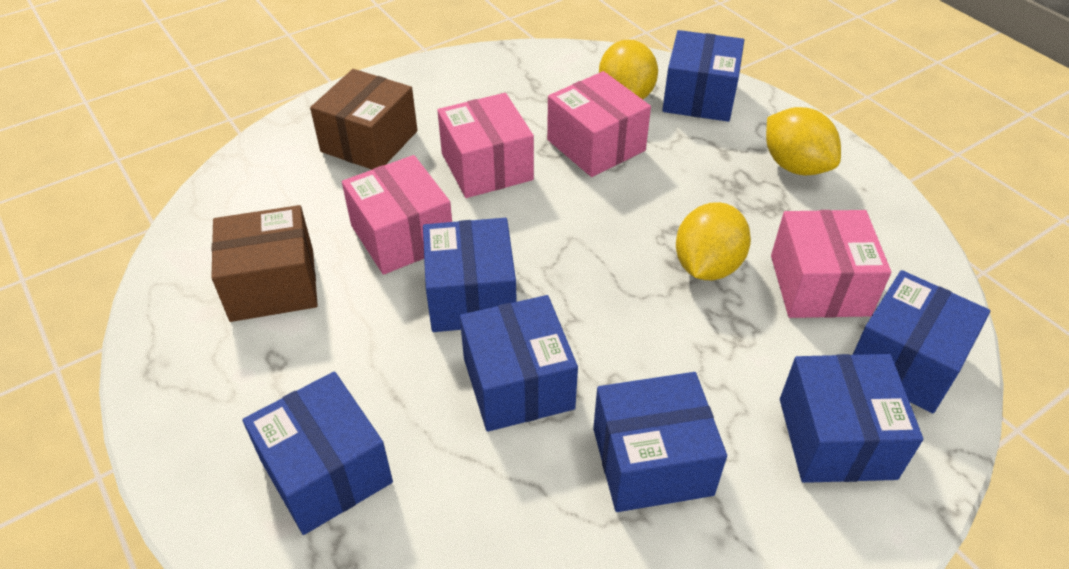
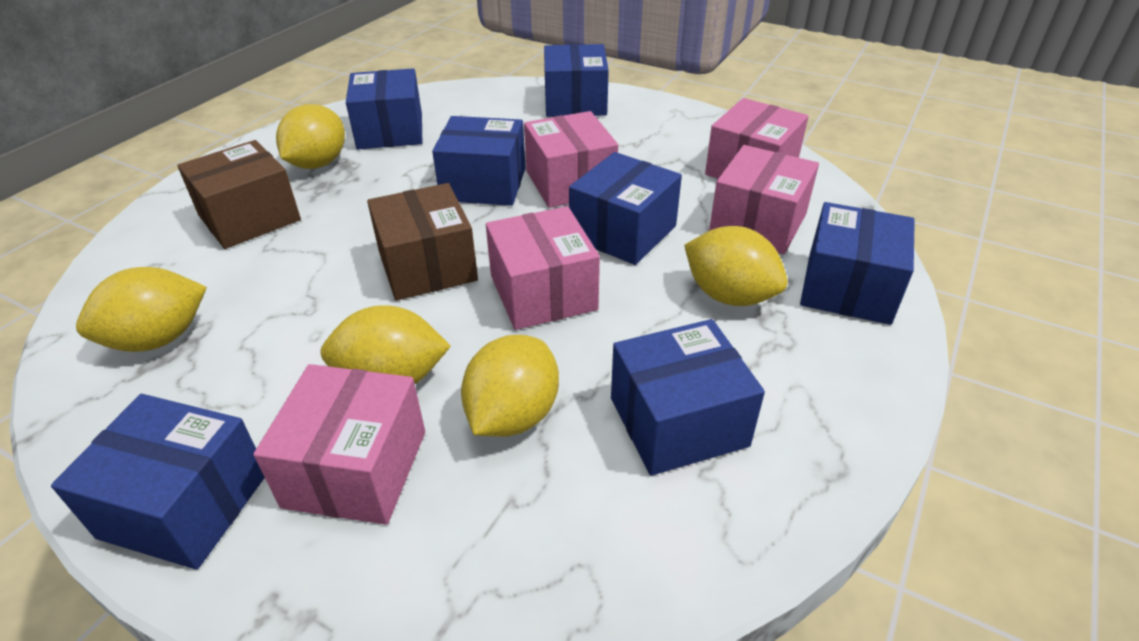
pink box: [342,155,452,275] [437,93,534,198] [547,71,651,177] [771,210,891,318] = 4 -> [253,364,425,525] [486,206,600,330] [524,111,618,208] [705,98,809,179] [709,145,819,254] = 5
yellow lemon: [599,39,658,99] [676,202,751,280] [766,107,841,175] = 3 -> [76,267,207,352] [276,104,345,169] [321,305,451,384] [461,335,559,437] [684,226,788,306] = 5

